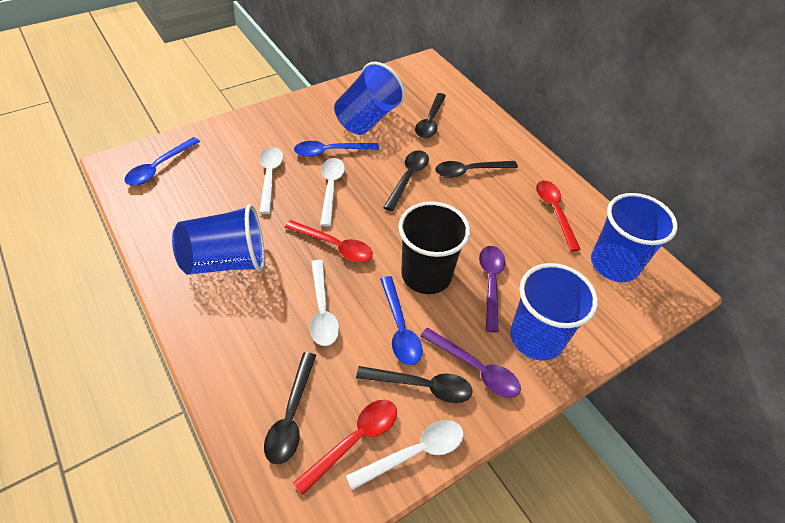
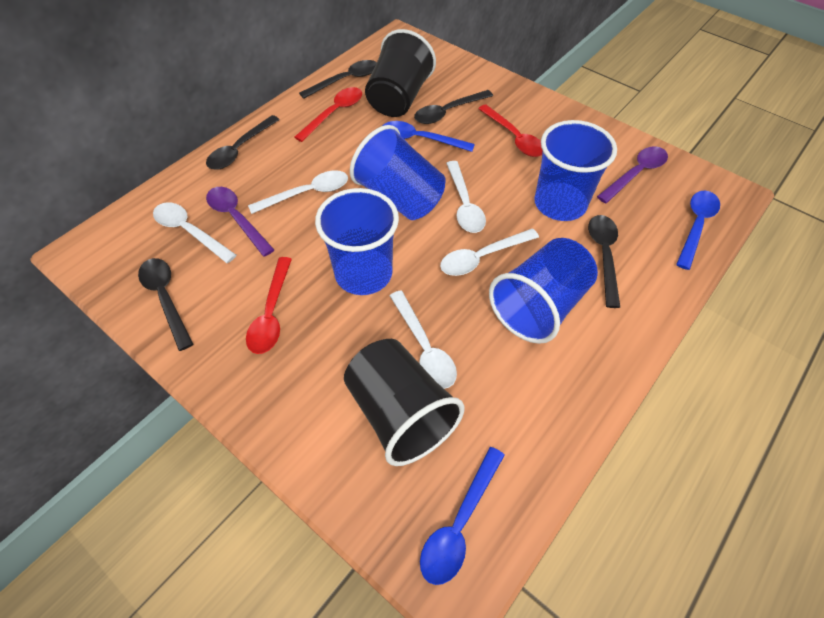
black cup: [398,201,470,294] = 1 -> [344,339,465,466] [365,29,436,117] = 2
white spoon: [259,147,283,214] [310,260,339,346] [320,158,345,227] [346,420,464,490] = 4 -> [153,202,236,263] [248,170,348,214] [390,291,457,389] [440,228,539,276] [446,161,486,233] = 5

